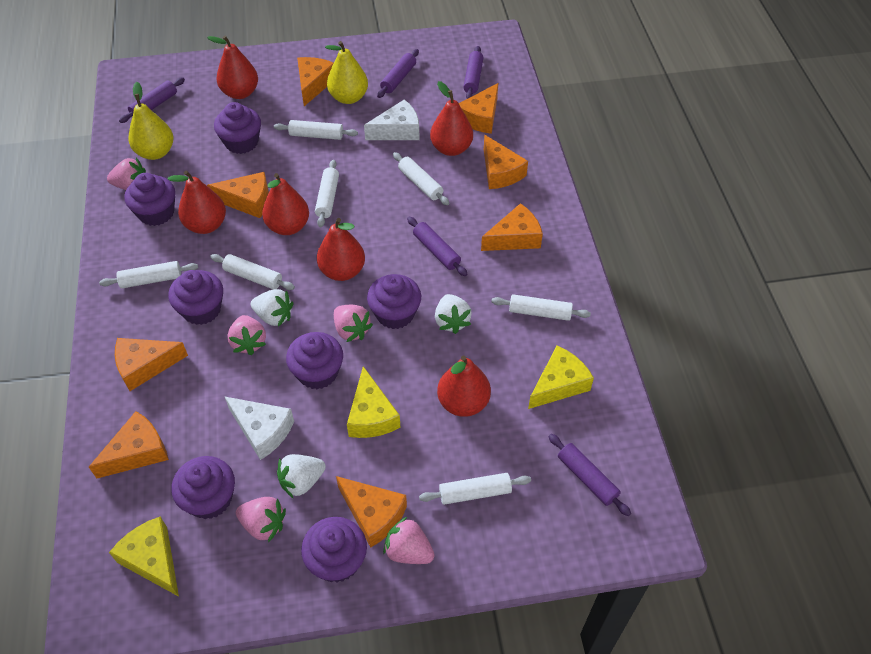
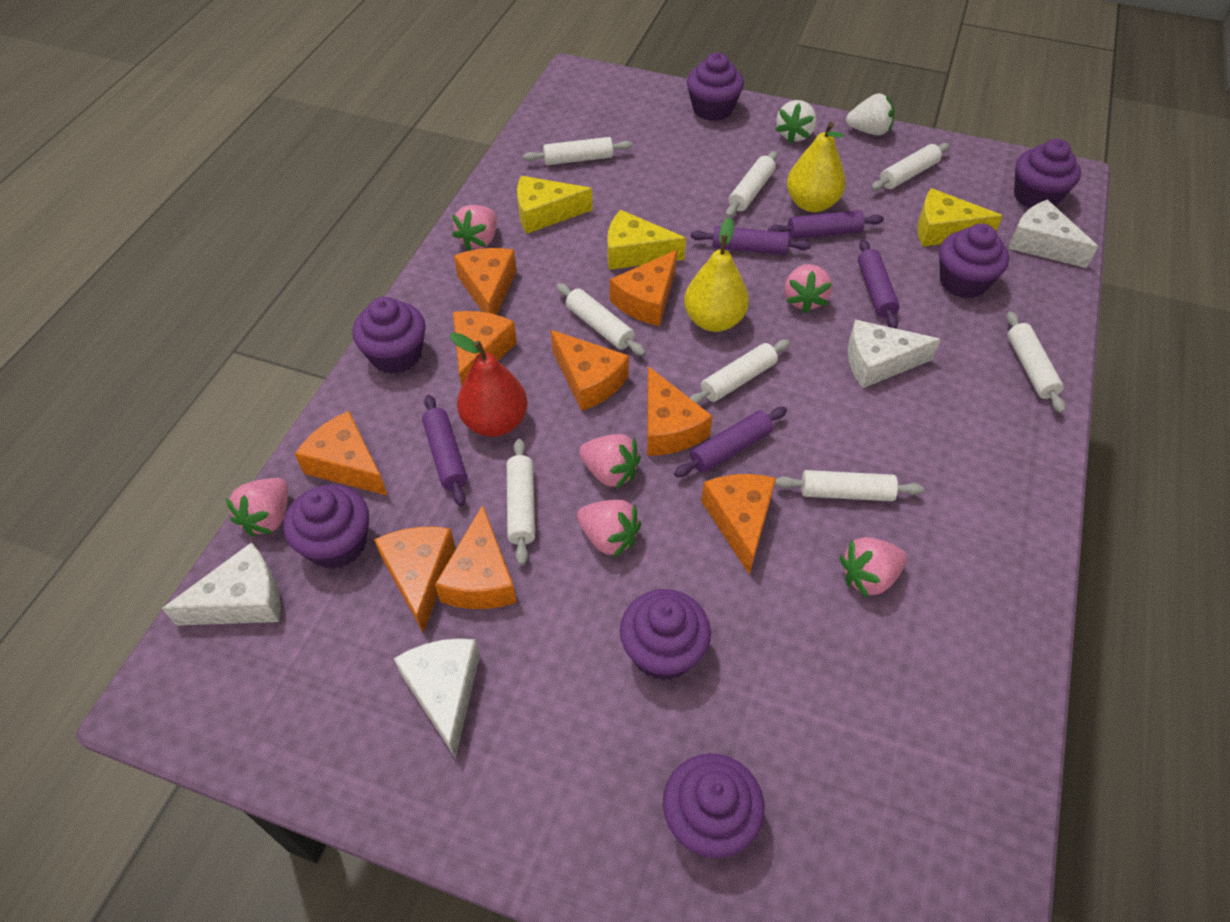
orange cheese: [89,411,169,478] [115,338,188,391] [207,172,269,218] [297,57,333,106] [336,476,407,547] [459,83,498,134] [481,203,543,251] [484,135,528,189] = 8 -> [295,411,388,496] [374,527,455,633] [435,505,517,609] [453,311,517,385] [454,248,517,315] [551,330,629,411] [610,250,677,326] [647,366,712,456] [701,474,776,575] = 9
pink strawberry: [107,158,146,190] [227,315,266,355] [236,497,286,543] [334,305,373,342] [383,517,435,564] = 5 -> [225,478,288,537] [452,205,497,251] [577,500,641,558] [579,434,641,489] [785,264,832,313] [840,537,907,598] = 6
red pear: [168,171,226,234] [207,35,258,99] [262,173,309,235] [317,218,365,281] [430,81,473,156] [437,356,491,417] = 6 -> [450,333,528,437] = 1
white cheese: [224,396,294,460] [364,100,420,140] = 2 -> [162,542,281,626] [393,638,480,758] [848,320,941,388] [1008,200,1098,268] = 4
white rolling pin: [99,261,198,288] [210,254,295,290] [274,120,358,140] [315,160,339,227] [393,152,450,205] [419,473,531,505] [491,294,591,321] = 7 -> [507,439,535,565] [523,137,632,165] [556,283,645,356] [690,340,790,404] [726,151,778,217] [775,470,924,501] [871,143,950,191] [1006,311,1065,413] = 8
white strawberry: [251,289,293,327] [277,454,326,499] [435,294,472,334] = 3 -> [775,100,817,143] [846,93,895,135] = 2

